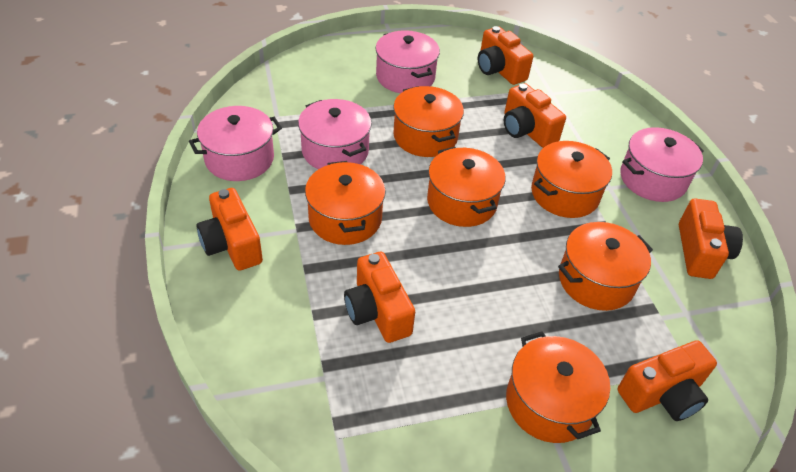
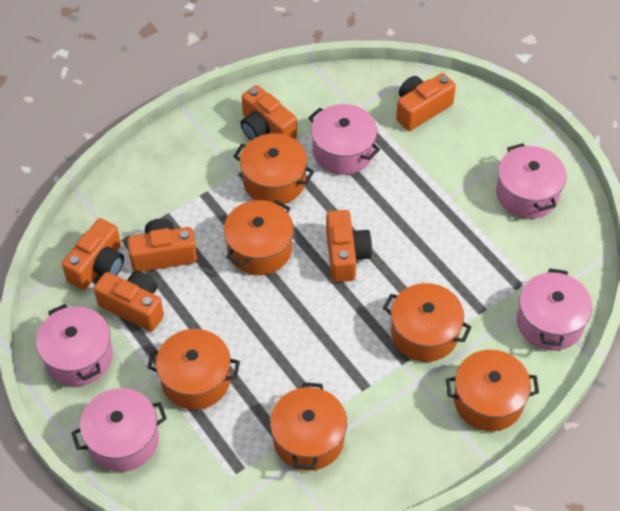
pink pot: [189,106,282,181] [298,99,372,169] [376,30,440,93] [620,127,704,202] = 4 -> [36,304,113,386] [71,388,167,472] [308,104,380,175] [496,143,566,219] [517,268,592,351] = 5

